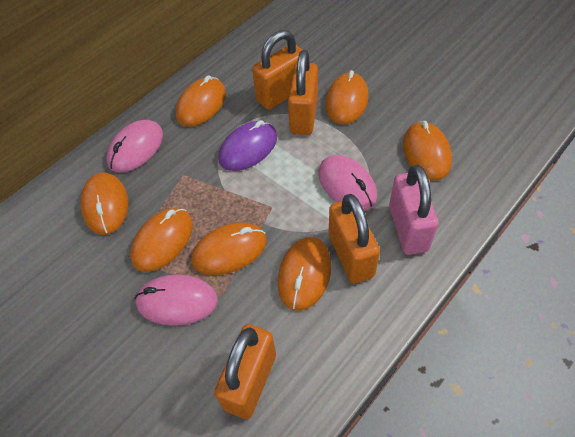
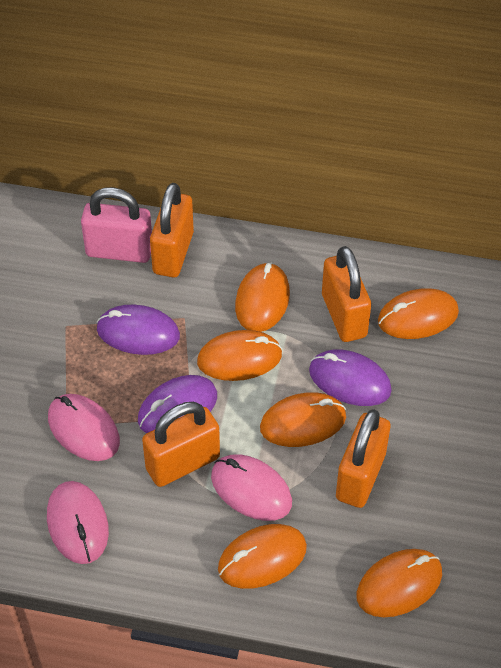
orange mouse: [80,172,128,235] [130,208,193,272] [176,75,226,127] [192,223,267,275] [278,237,331,311] [325,70,368,124] [403,121,452,180] = 7 -> [197,330,282,381] [218,524,307,589] [235,263,290,332] [260,392,346,447] [357,549,442,617] [378,288,459,339] = 6
purple mouse: [218,120,277,171] = 1 -> [96,305,180,355] [138,375,217,433] [309,349,392,406] = 3

